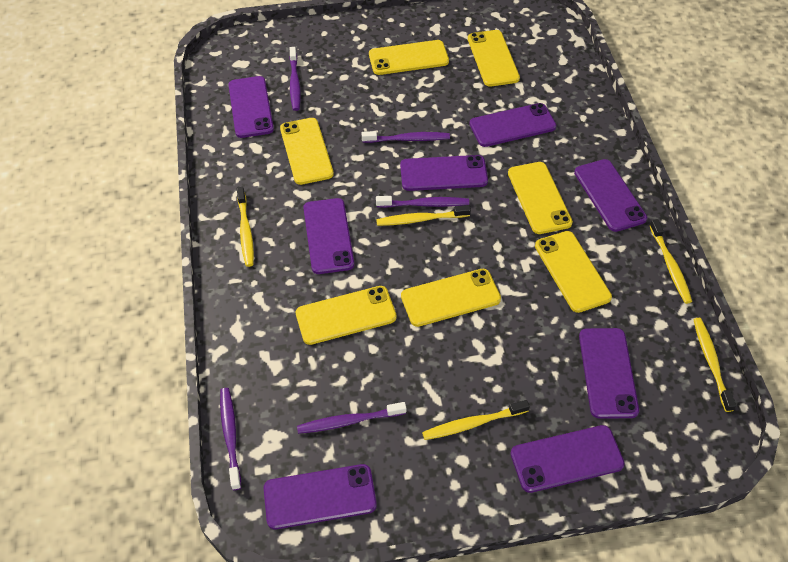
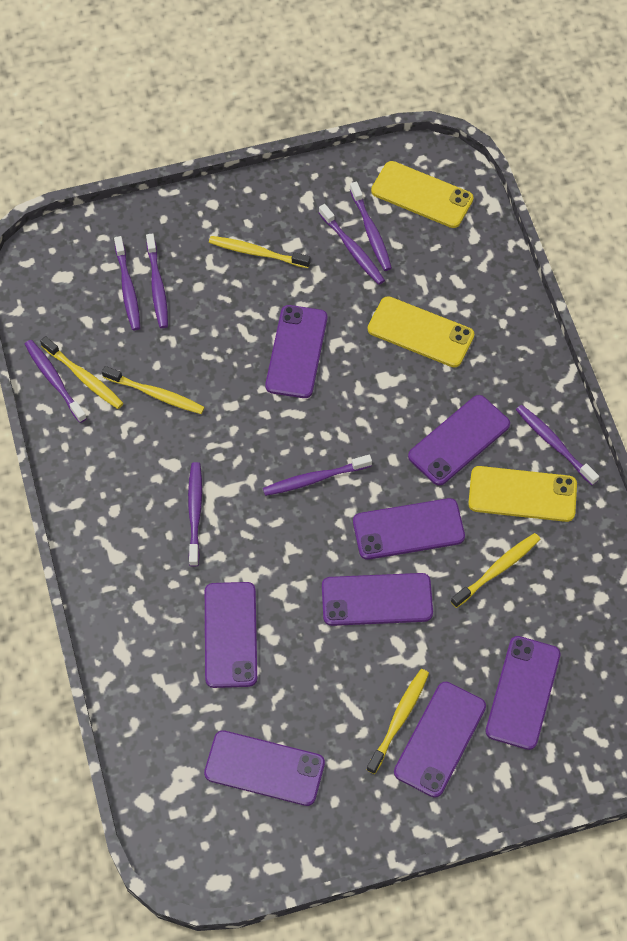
purple toothbrush: [220,388,241,490] [290,47,301,111] [297,402,406,434] [362,131,450,143] [376,196,469,208] = 5 -> [25,340,87,423] [114,236,140,330] [146,233,168,328] [188,462,202,567] [263,455,372,496] [319,204,385,285] [350,182,392,271] [516,405,599,485] = 8
yellow phone: [280,118,334,185] [296,286,397,345] [369,40,449,75] [401,269,501,327] [468,30,520,87] [508,162,573,234] [535,231,612,313] = 7 -> [368,296,474,367] [371,161,474,228] [468,466,577,522] = 3

